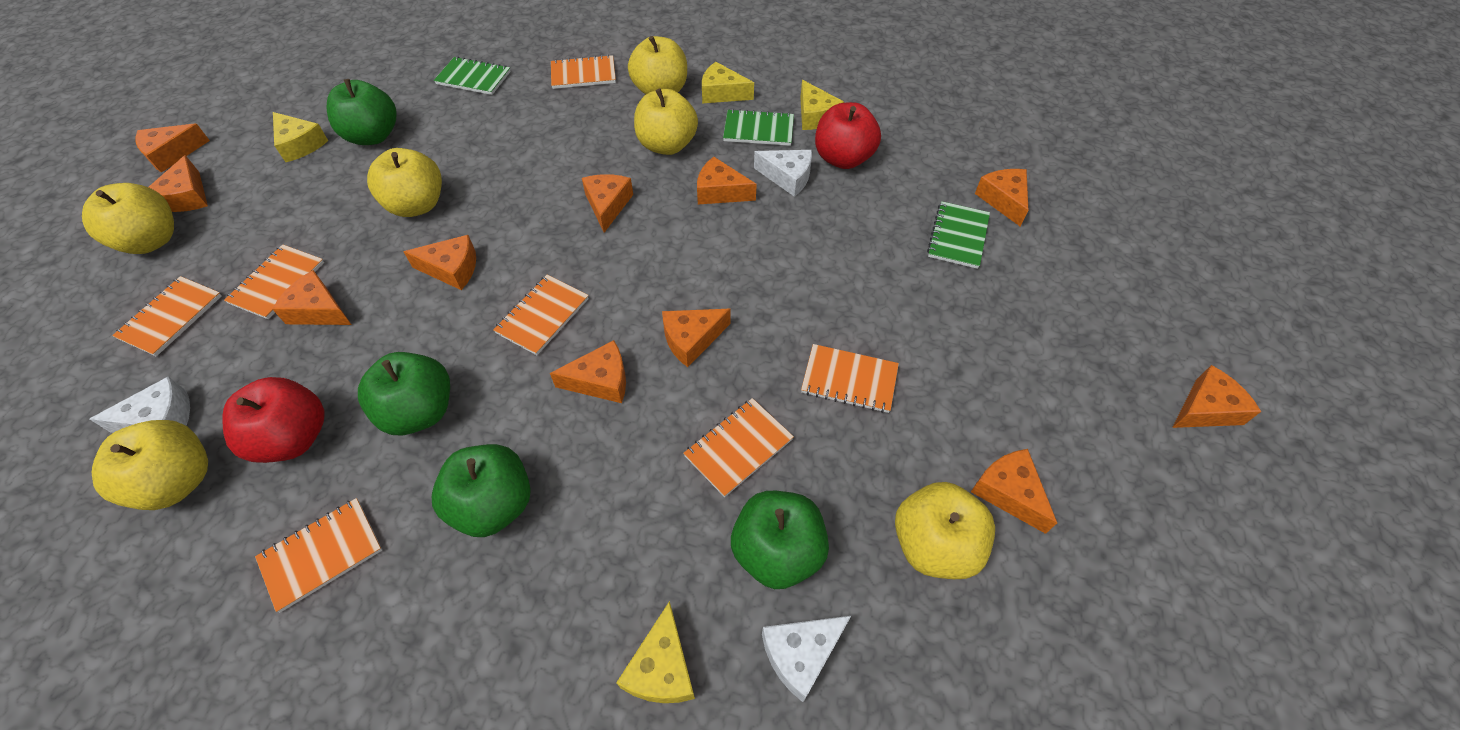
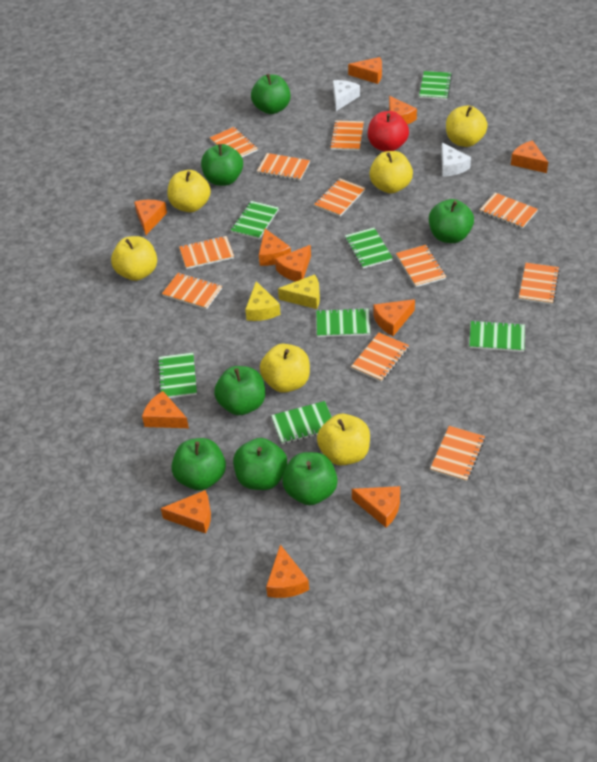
green apple: [326,79,397,145] [358,352,450,435] [432,444,531,537] [731,491,829,589] = 4 -> [171,438,226,490] [201,144,243,186] [214,366,265,415] [233,438,287,490] [251,74,291,114] [282,452,338,505] [429,199,474,243] = 7
green notebook: [434,57,511,95] [723,109,794,146] [927,201,990,269] = 3 -> [158,353,197,398] [231,201,279,239] [271,401,332,444] [316,308,370,337] [345,228,393,269] [419,71,452,100] [469,320,525,352] = 7
orange notebook: [112,276,222,356] [224,244,324,319] [255,498,382,612] [493,275,589,355] [551,55,616,89] [683,398,794,497] [801,344,899,413] = 7 -> [162,273,222,310] [179,236,234,269] [210,127,258,157] [257,153,310,181] [314,178,365,217] [330,120,364,151] [351,333,409,382] [396,245,446,287] [430,426,485,482] [480,193,538,229] [519,263,560,305] = 11
red apple: [222,377,325,463] [815,102,881,169] = 2 -> [368,111,409,152] = 1
white cheese: [90,376,190,433] [754,150,812,197] [762,616,851,702] = 3 -> [333,80,360,111] [441,143,471,177] = 2
yellow cheese: [273,112,328,162] [616,601,695,703] [702,62,754,103] [800,80,844,130] = 4 -> [245,281,281,321] [278,274,320,309] = 2

